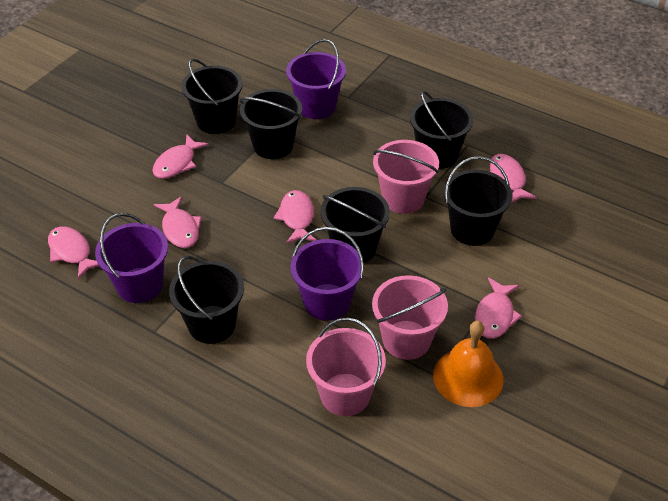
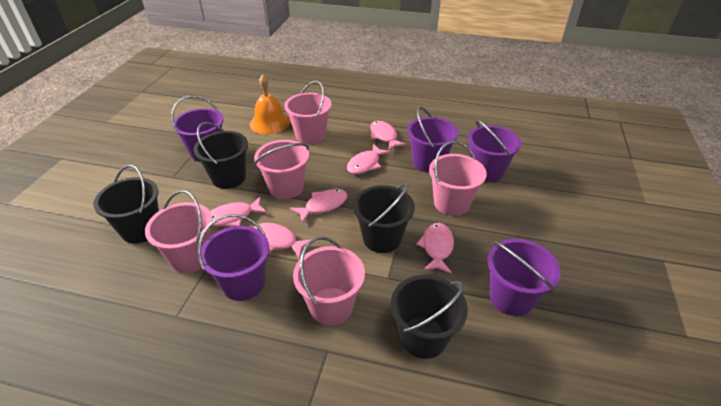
black bucket: [169,256,244,344] [181,58,243,134] [240,89,302,159] [320,187,390,263] [410,91,473,169] [444,156,512,246] = 6 -> [93,165,159,244] [193,122,248,189] [353,183,415,253] [391,275,468,359] = 4
pink bucket: [306,317,386,416] [372,275,448,360] [373,140,439,214] = 3 -> [145,190,213,273] [254,140,309,199] [284,81,332,144] [293,237,365,325] [429,141,487,216] = 5
purple bucket: [95,213,168,303] [286,39,346,119] [290,227,364,321] = 3 -> [171,95,224,162] [198,214,269,301] [407,107,458,172] [468,119,521,182] [488,239,561,316] = 5

